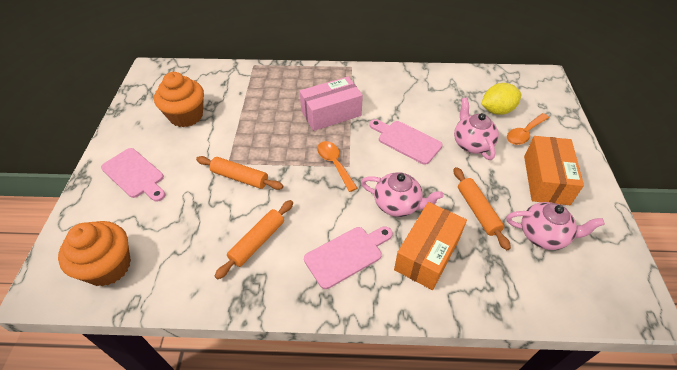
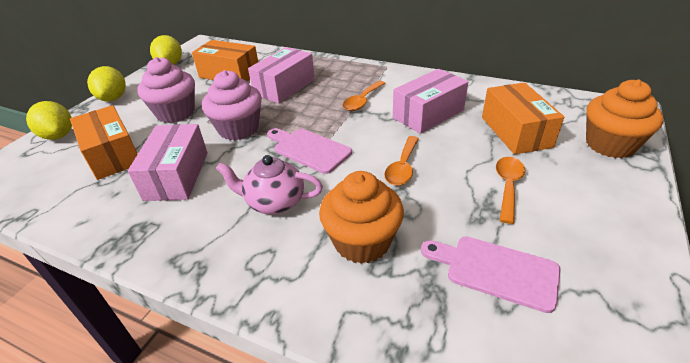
orange box: [394,202,467,290] [524,136,584,205] = 2 -> [70,105,138,180] [192,40,258,81] [482,82,564,154] = 3
orange rolling pin: [196,156,283,190] [214,200,293,279] [454,167,511,250] = 3 -> none = 0
orange spoon: [317,141,357,192] [507,113,549,145] = 2 -> [342,81,386,111] [384,136,419,186] [496,157,525,224] = 3
pink box: [300,76,363,131] = 1 -> [128,124,208,201] [248,47,315,103] [393,69,468,134] = 3
pink cupcake: none = 0 -> [137,57,195,123] [202,70,262,140] = 2
pink cutting board: [101,148,166,202] [304,226,393,289] [369,119,443,165] = 3 -> [267,128,352,174] [421,236,560,313] = 2
pink teapot: [361,172,443,217] [454,98,499,160] [506,202,605,250] = 3 -> [216,155,323,214] = 1
yellow lemon: [481,83,521,115] = 1 -> [26,101,72,140] [87,66,126,101] [150,35,182,65] = 3

